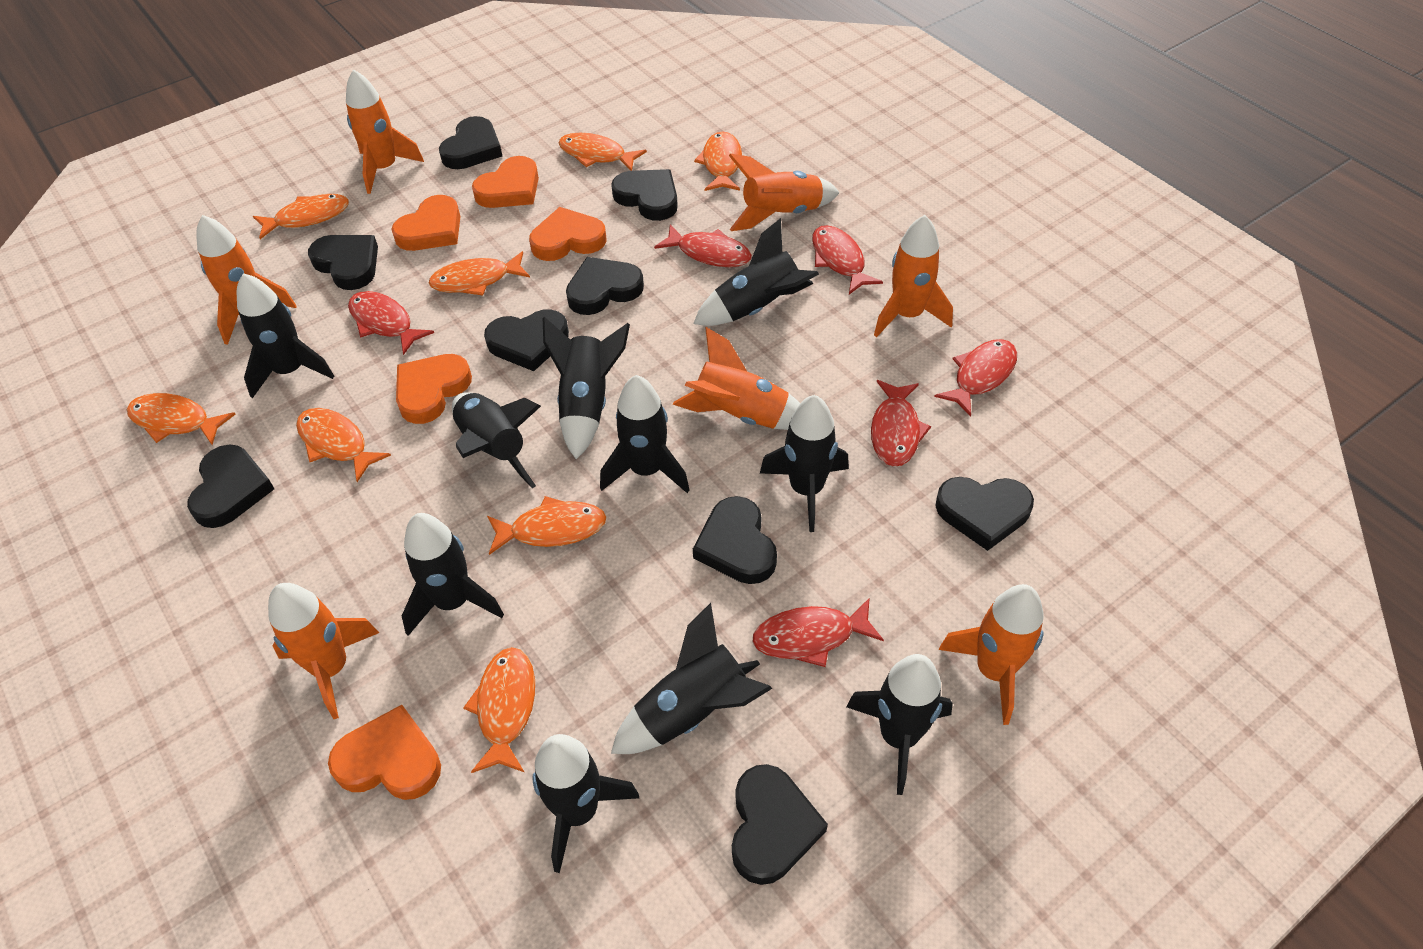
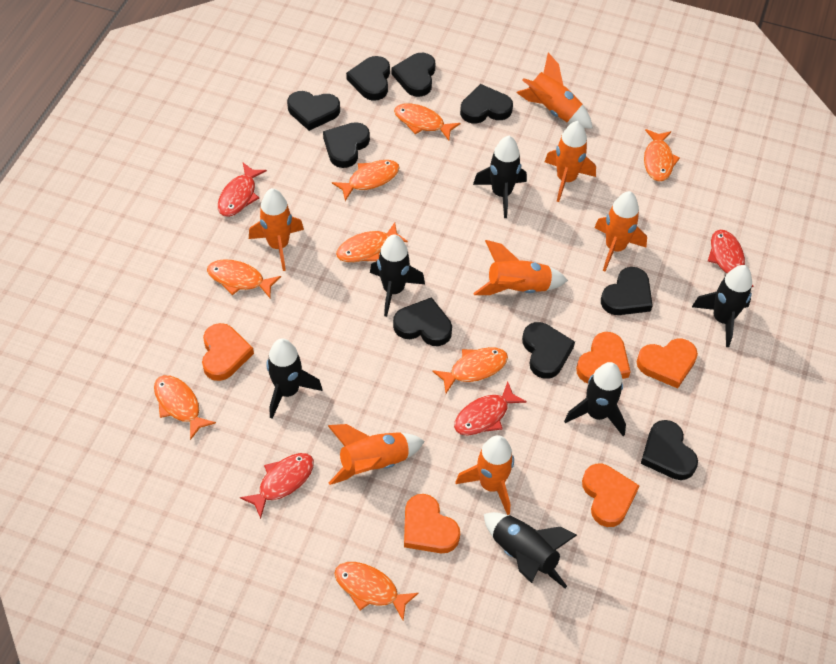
black rocket: [237,273,334,398] [402,513,504,636] [452,392,541,488] [532,734,639,873] [543,317,630,459] [600,375,690,493] [611,603,772,754] [693,218,819,326] [760,395,849,532] [846,654,953,795] = 10 -> [266,338,322,419] [370,234,425,317] [473,136,527,218] [484,512,577,588] [564,362,626,436] [692,265,752,347] = 6
red fish: [348,291,434,355] [654,224,752,267] [753,598,884,667] [812,225,883,295] [871,380,931,467] [934,339,1017,417] = 6 -> [218,163,267,217] [240,453,314,519] [454,381,527,436] [708,230,753,287] = 4

